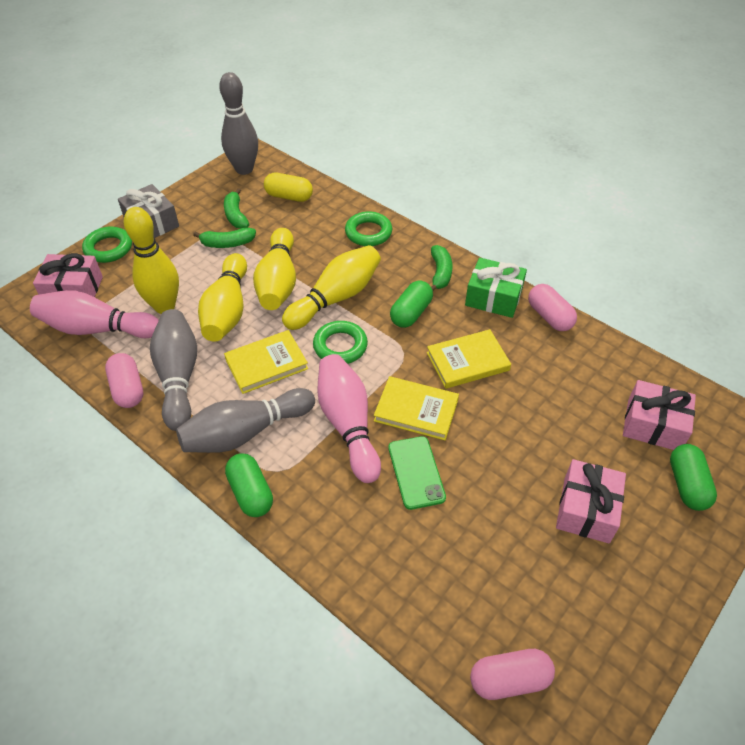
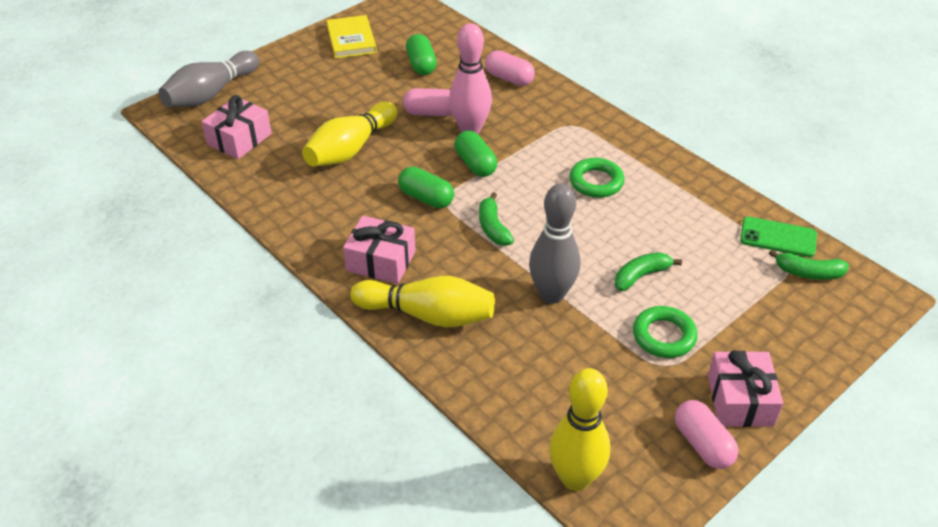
green gift: [465,258,527,318] = 1 -> none = 0
green ring: [82,227,132,263] [313,321,368,364] [345,211,392,246] = 3 -> [570,158,624,198] [633,306,698,358] = 2
grey bowling pin: [150,309,197,431] [176,388,315,453] [219,72,258,175] = 3 -> [158,51,259,107] [529,183,580,304] = 2
grey gift: [118,184,179,238] = 1 -> none = 0
pink bowling pin: [30,290,159,338] [317,354,381,483] = 2 -> [449,23,492,134] = 1
yellow book: [224,330,308,394] [374,376,459,440] [427,329,511,389] = 3 -> [326,15,377,59] = 1
yellow bowling pin: [124,207,179,314] [198,253,247,342] [253,228,296,310] [282,245,381,330] = 4 -> [302,102,398,166] [350,276,495,328] [549,368,610,491] = 3
yellow capsule: [264,172,313,202] = 1 -> none = 0

